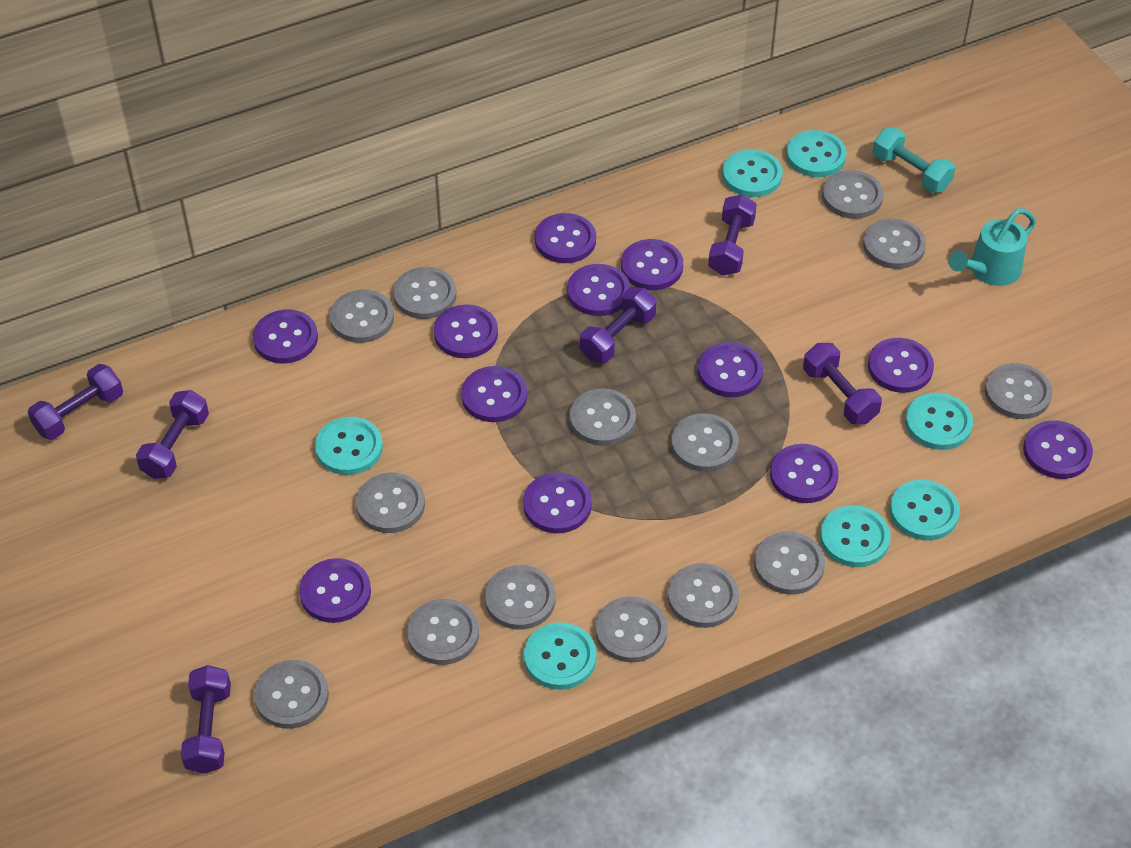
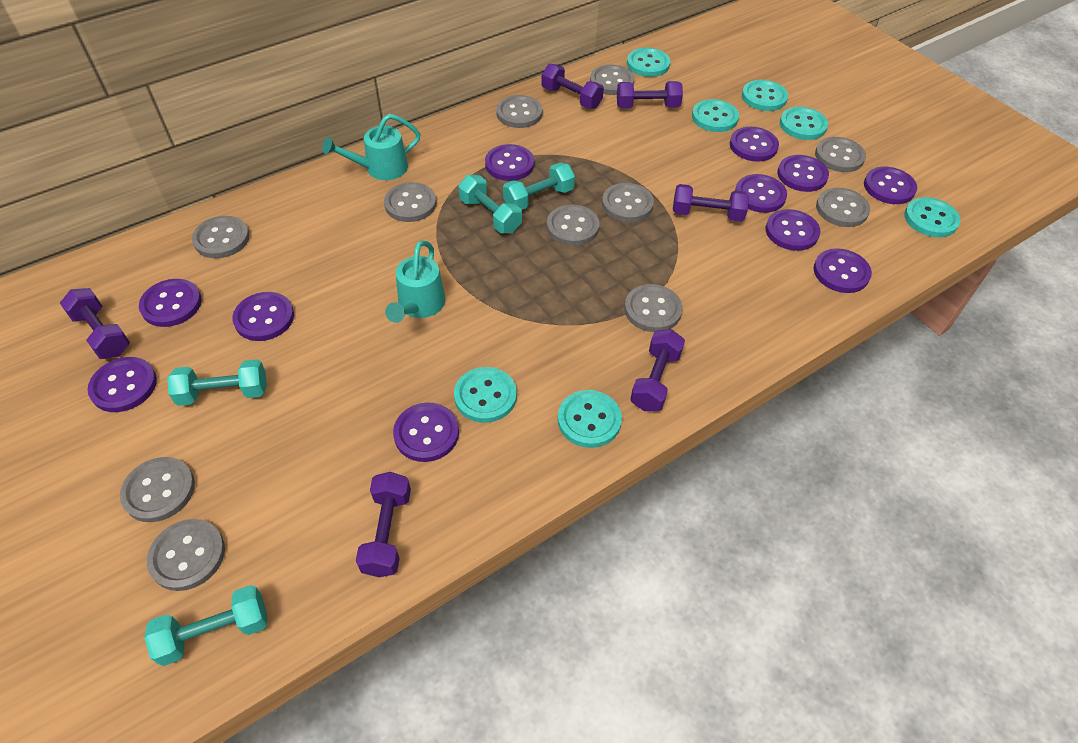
grey button: [254,660,329,729] [330,290,394,343] [356,473,425,533] [393,267,457,319] [407,599,479,665] [485,565,556,630] [570,388,636,446] [595,596,668,662] [668,563,739,628] [671,414,739,472] [754,531,825,595] [822,170,883,219] [863,218,926,269] [985,363,1052,419] = 14 -> [120,457,195,522] [147,519,225,591] [192,216,250,258] [384,182,437,222] [496,95,543,128] [547,204,599,246] [590,65,634,95] [602,183,654,222] [624,284,683,332] [815,137,866,172] [816,188,870,227] = 11
purple button: [253,310,318,363] [299,558,371,623] [434,304,498,358] [461,366,527,422] [523,473,592,533] [535,213,596,263] [567,264,630,316] [621,239,683,290] [698,342,763,397] [770,444,839,503] [868,338,934,393] [1023,421,1093,479] = 12 -> [87,357,157,412] [139,279,202,327] [232,292,294,341] [393,403,459,462] [485,144,534,181] [730,127,779,162] [735,174,787,213] [765,209,820,251] [777,155,829,192] [813,248,872,293] [864,167,917,204] = 11
turquoise dumbbell: [873,127,955,193] = 1 -> [144,585,267,666] [167,359,267,406] [458,175,522,233] [503,163,575,210] = 4
turquoise watering can: [949,208,1036,286] = 1 -> [322,114,420,180] [385,241,445,323] = 2

